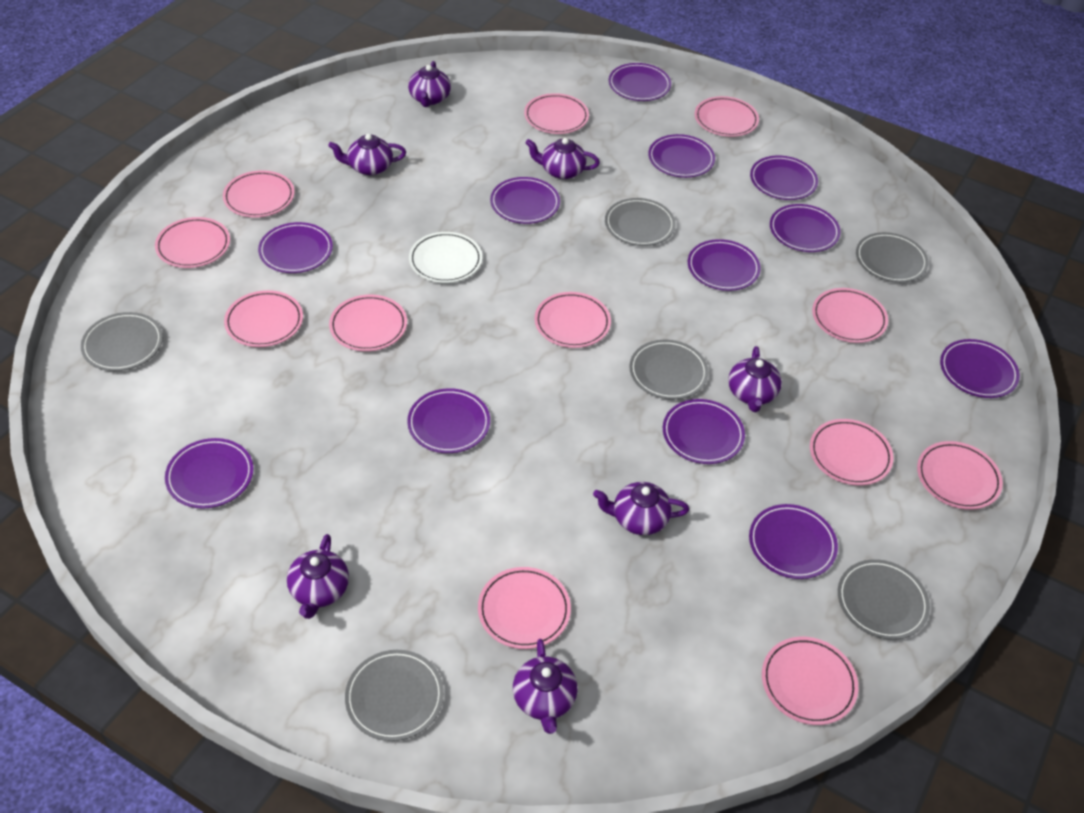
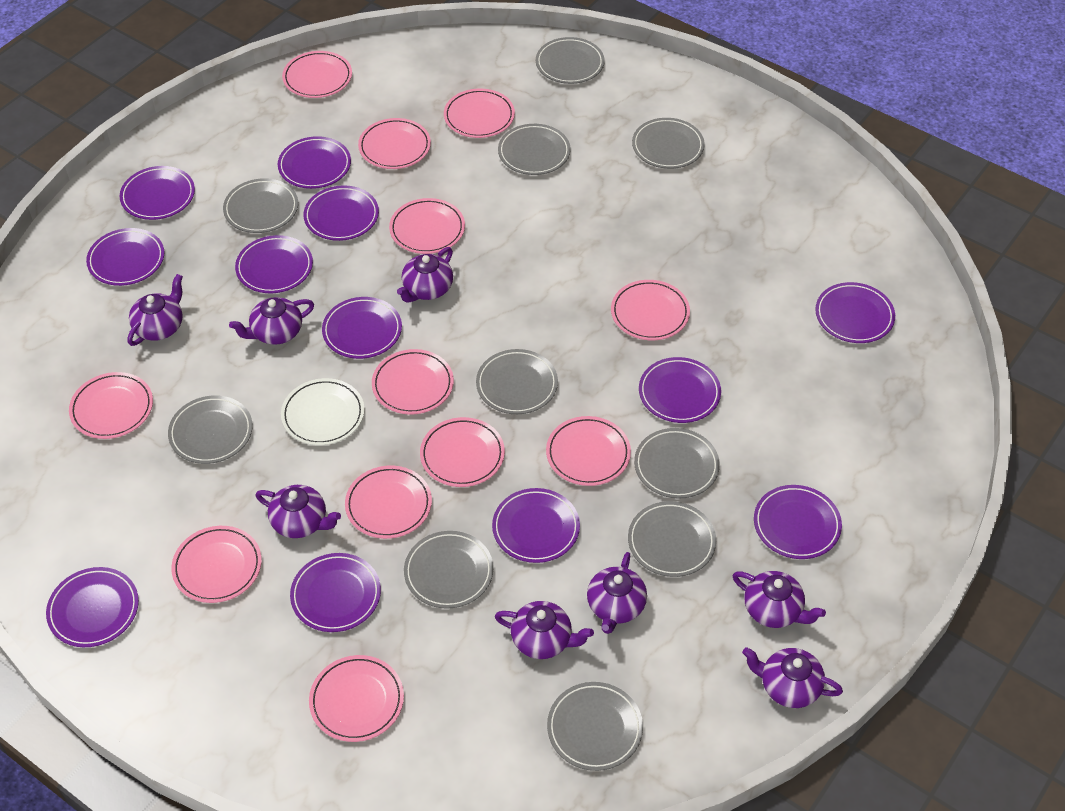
grey plate: [81,312,163,371] [345,650,444,741] [605,198,675,246] [629,340,709,399] [838,559,930,640] [856,232,928,283] = 6 -> [168,395,253,464] [223,178,298,233] [404,531,493,609] [476,349,558,414] [498,124,571,175] [536,37,605,84] [547,682,643,771] [628,501,716,577] [632,118,705,169] [634,428,720,499] = 10
purple teapot: [287,534,349,619] [328,134,406,175] [408,61,451,107] [513,639,577,734] [526,138,600,179] [593,482,689,535] [728,346,782,412] = 7 -> [127,274,183,346] [229,297,314,345] [256,485,341,538] [397,247,453,303] [495,601,594,659] [587,552,647,634] [732,571,826,628] [742,647,843,708] = 8

